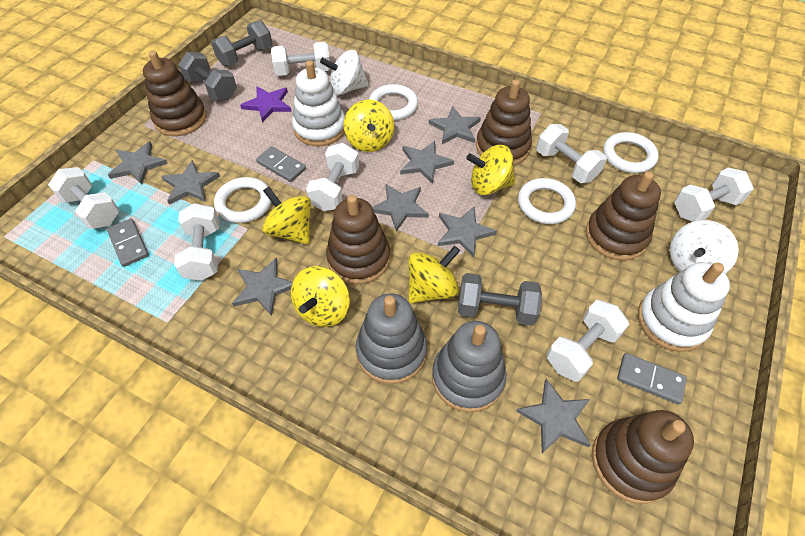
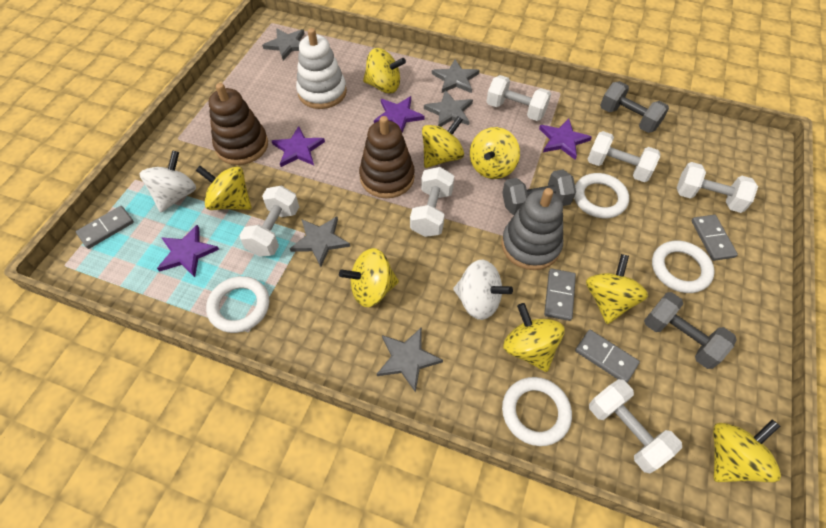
brown stacking toy: [143,51,207,136] [326,195,390,284] [476,79,532,165] [586,171,661,261] [592,410,694,504] = 5 -> [209,83,268,165] [359,116,415,198] = 2
grey domino: [107,218,149,267] [256,146,306,182] [617,353,687,405] = 3 -> [76,206,134,249] [544,269,576,321] [575,330,640,383] [691,215,738,261] = 4
grey stacking toy: [356,293,427,384] [432,321,507,412] = 2 -> [502,188,563,270] = 1
grey star: [108,142,168,185] [161,160,220,205] [232,258,293,316] [372,184,429,232] [400,141,454,184] [429,106,481,144] [438,206,497,258] [516,379,591,453] = 8 -> [262,28,305,60] [290,217,350,267] [377,327,443,393] [424,90,473,127] [432,59,480,93] = 5
purple star: [240,86,292,123] = 1 -> [157,225,219,277] [272,126,325,167] [374,96,425,133] [539,119,592,160] = 4
white dumbbell: [48,167,120,229] [174,203,220,281] [271,41,330,76] [306,143,359,211] [536,124,607,183] [547,300,630,382] [674,168,754,222] = 7 -> [239,186,299,257] [410,167,454,237] [486,75,551,121] [587,131,661,182] [589,379,682,473] [677,162,758,213] = 6
white stacking toy: [292,60,345,146] [638,262,730,352] = 2 -> [296,28,347,109] = 1
yellow spinning top: [262,187,311,244] [291,266,350,327] [344,100,394,152] [408,246,460,303] [466,145,515,195] = 5 -> [196,166,252,210] [339,248,399,307] [363,48,406,93] [422,116,464,168] [470,127,520,179] [503,303,565,372] [586,254,648,324] [713,419,781,482] = 8

